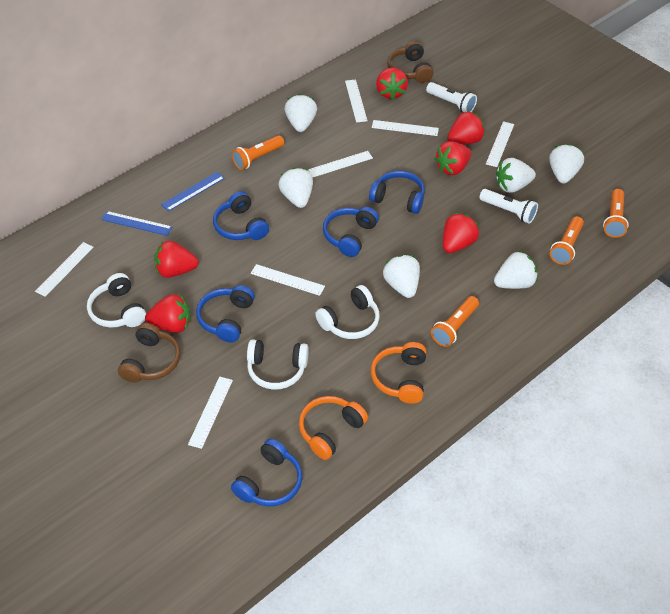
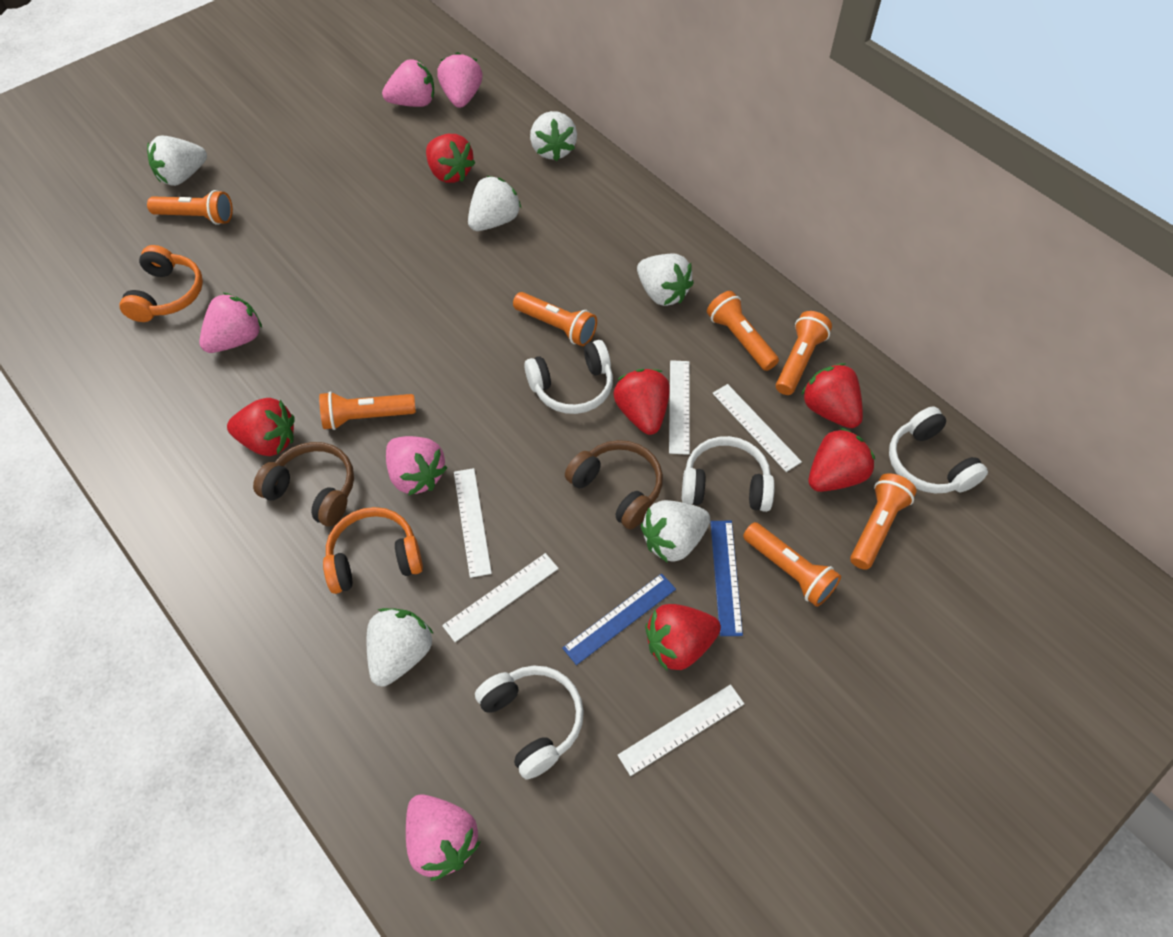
blue headphones: [196,285,255,343] [213,191,269,240] [231,438,302,507] [323,207,379,257] [369,171,425,214] = 5 -> none = 0
orange flashlight: [232,135,284,170] [431,296,479,347] [550,216,584,265] [603,189,629,238] = 4 -> [147,190,233,225] [319,391,416,430] [513,292,597,346] [707,291,779,371] [743,522,841,607] [776,311,832,395] [850,473,917,570] = 7
pink strawberry: none = 0 -> [199,293,262,353] [382,59,434,107] [386,436,448,496] [406,794,480,881] [437,52,482,108] = 5
white flashlight: [426,82,477,113] [479,189,538,224] = 2 -> none = 0
white headphones: [87,273,146,328] [247,339,309,390] [315,285,379,339] = 3 -> [475,666,584,779] [524,340,613,414] [682,436,775,512] [889,406,988,493] = 4
white ruler: [35,242,93,297] [188,377,233,449] [251,264,325,296] [307,151,373,178] [345,80,367,123] [372,120,439,136] [486,121,514,167] = 7 -> [442,553,559,642] [454,468,492,578] [618,684,744,776] [669,360,690,455] [712,384,802,472] = 5

